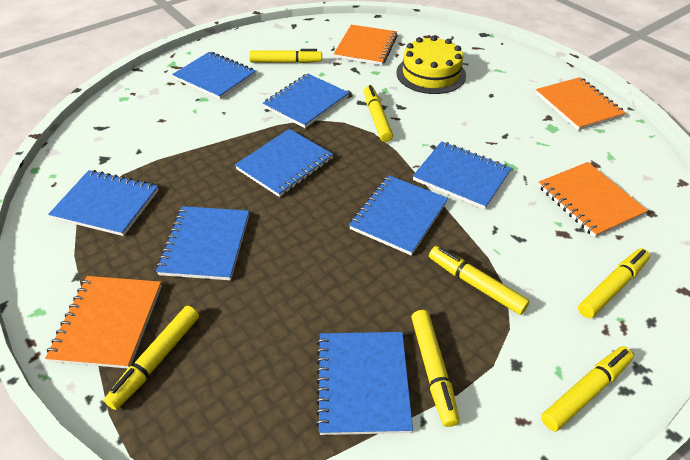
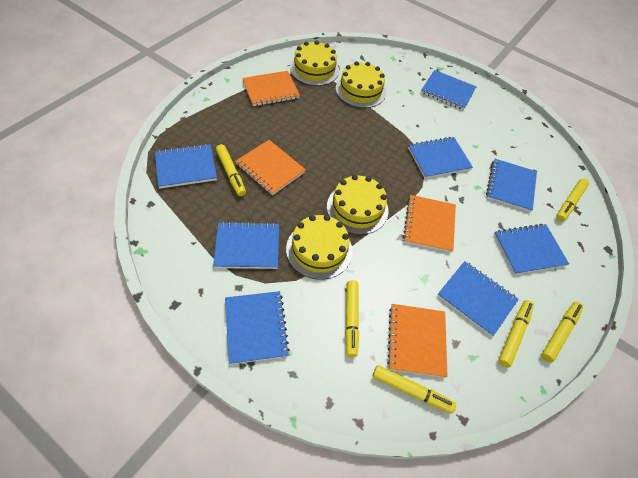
yellow cake: [396,36,466,94] = 1 -> [286,215,353,280] [290,40,339,86] [327,175,388,235] [336,61,386,108] = 4
yellow marker: [104,306,199,410] [249,49,322,63] [364,85,393,142] [411,310,460,427] [429,246,530,315] [541,346,634,431] [578,248,650,318] = 7 -> [216,144,246,196] [345,280,359,357] [373,365,456,414] [498,300,534,367] [541,302,583,363] [556,178,589,222] = 6

